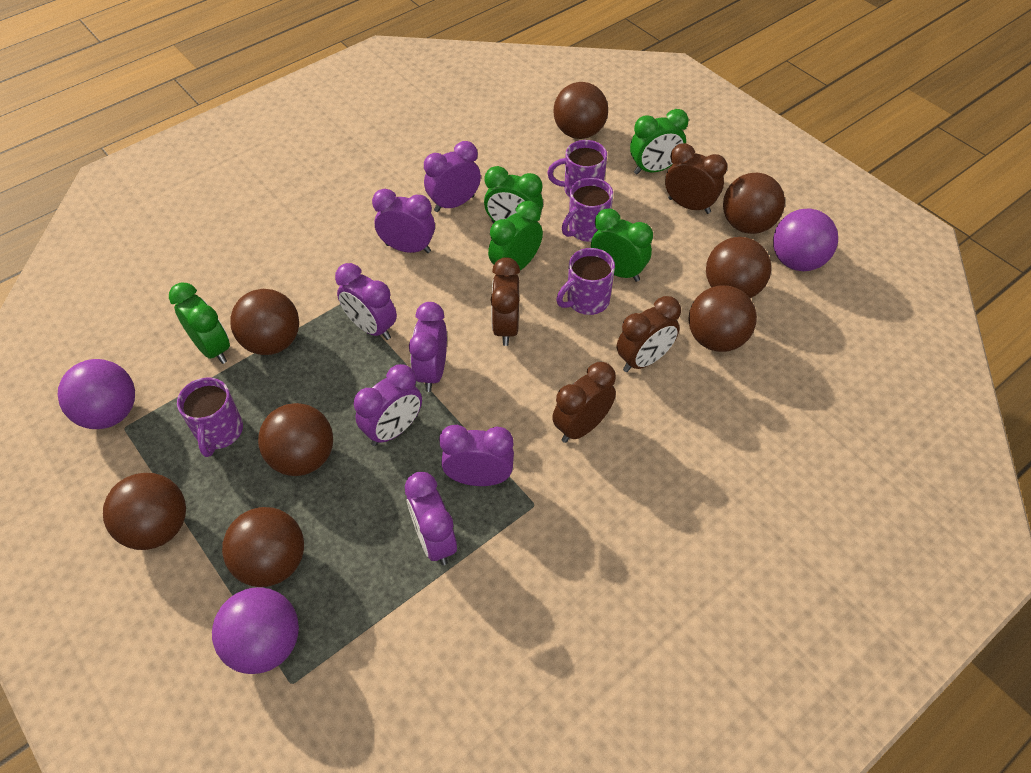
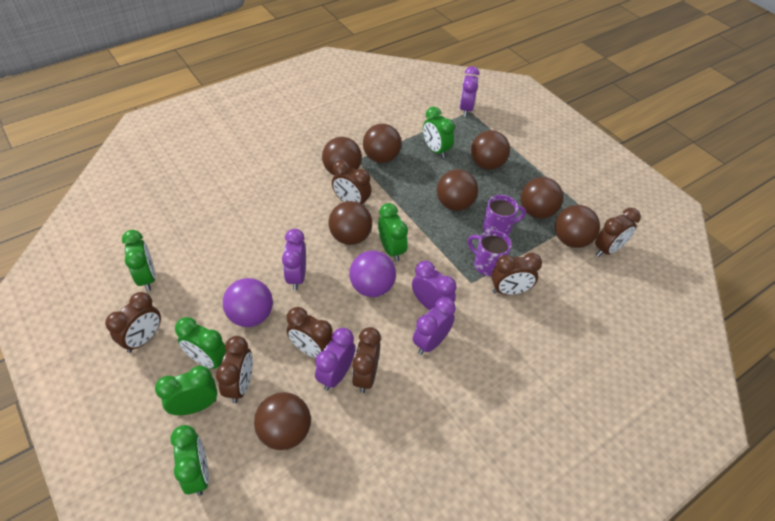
brown clock: [491,257,520,346] [552,362,616,443] [617,296,681,372] [665,143,727,214] = 4 -> [105,292,161,353] [216,336,253,403] [287,307,333,358] [332,160,371,206] [352,327,381,393] [491,253,542,295] [595,208,641,257] = 7
green clock: [169,282,230,364] [484,166,543,223] [488,201,543,270] [591,209,653,282] [630,109,689,174] = 5 -> [122,230,155,291] [155,366,217,415] [170,425,209,496] [175,317,227,369] [378,203,408,262] [423,107,455,158] = 6
purple ball: [58,359,135,429] [212,587,299,674] [773,208,838,271] = 3 -> [223,278,273,327] [349,251,396,297] = 2
purple clock: [335,263,397,340] [354,364,422,446] [372,189,435,253] [405,472,457,565] [409,302,447,392] [424,141,481,212] [439,425,514,486] = 7 -> [282,229,306,290] [315,328,355,391] [412,261,456,310] [413,297,456,355] [459,66,480,117] = 5
purple mug: [177,377,243,457] [547,140,607,197] [556,248,615,315] [562,178,613,242] = 4 -> [468,230,512,277] [483,195,526,236] = 2

